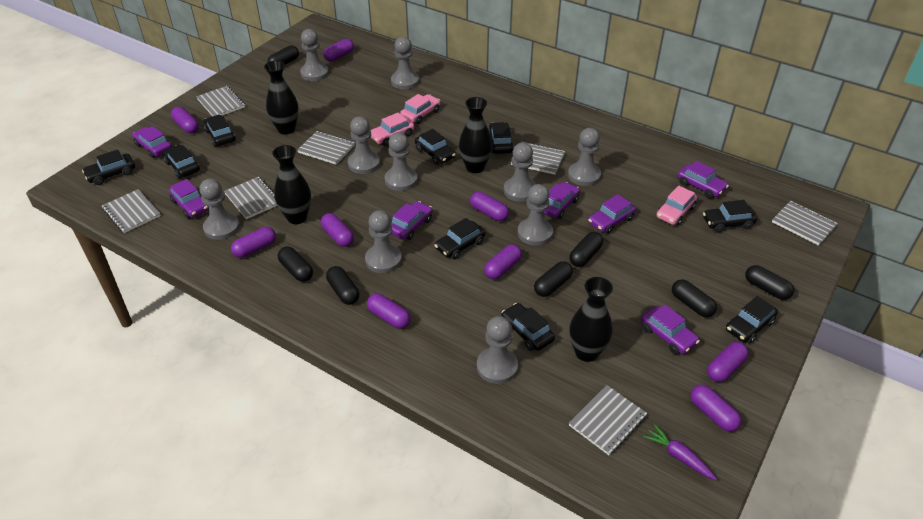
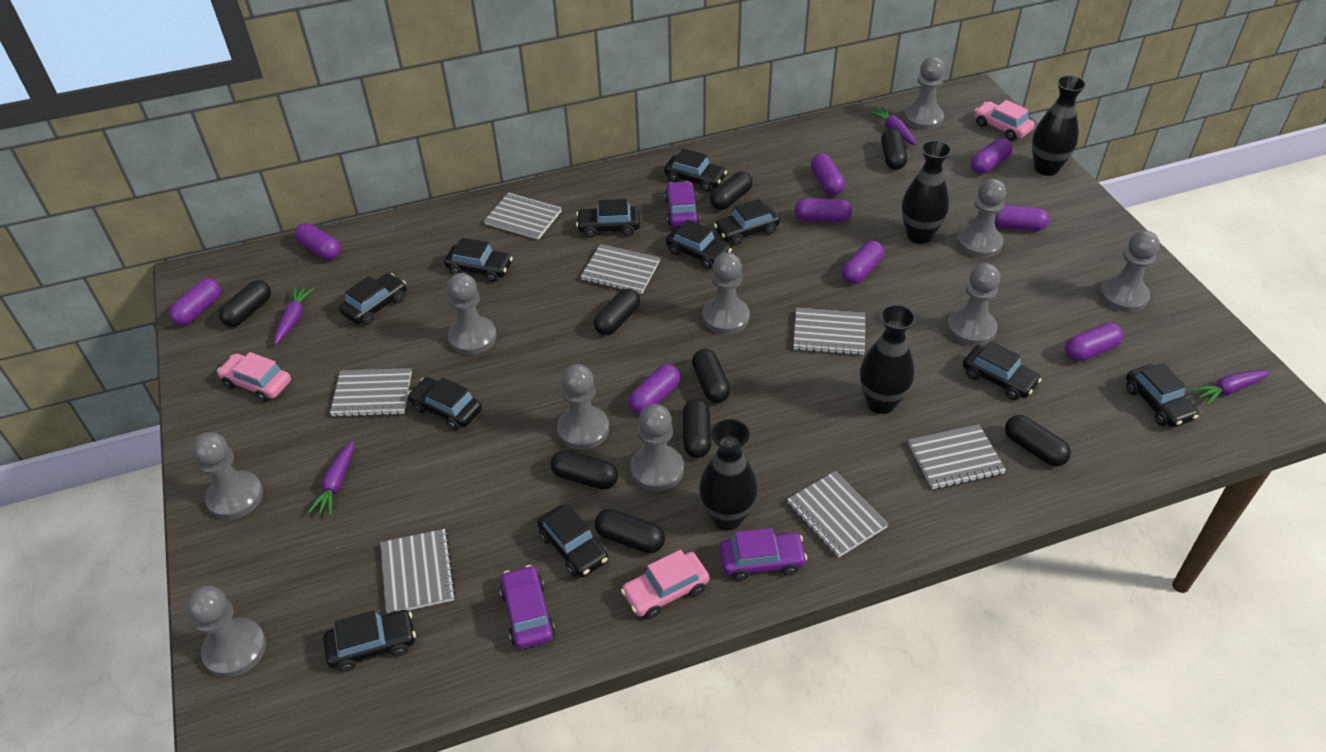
black capsule: [268,45,299,65] [278,246,313,282] [326,266,359,305] [534,261,573,297] [569,232,603,267] [672,279,717,317] [745,265,794,300] = 7 -> [219,280,271,327] [550,450,618,490] [594,288,640,335] [595,509,665,553] [683,399,711,458] [692,349,730,403] [710,171,753,210] [881,129,907,170] [1005,415,1071,466] = 9
black car: [82,150,135,185] [163,145,200,178] [204,115,236,147] [415,129,456,165] [434,218,486,259] [488,122,514,154] [501,303,555,351] [703,200,757,233] [726,296,778,344] = 9 -> [323,610,416,672] [339,273,406,325] [408,377,482,430] [444,238,513,282] [537,504,608,577] [576,199,640,238] [664,148,727,192] [666,220,732,269] [714,199,780,246] [963,341,1042,400] [1126,363,1199,427] = 11
purple car: [132,126,172,158] [169,179,209,218] [391,201,433,240] [544,182,580,219] [588,194,636,234] [641,305,700,354] [677,161,729,198] = 7 -> [500,565,555,649] [665,181,700,227] [719,528,807,581] = 3
purple carrot: [644,424,717,480] = 1 -> [275,287,314,345] [308,440,354,516] [869,107,917,145] [1191,370,1271,405] = 4

